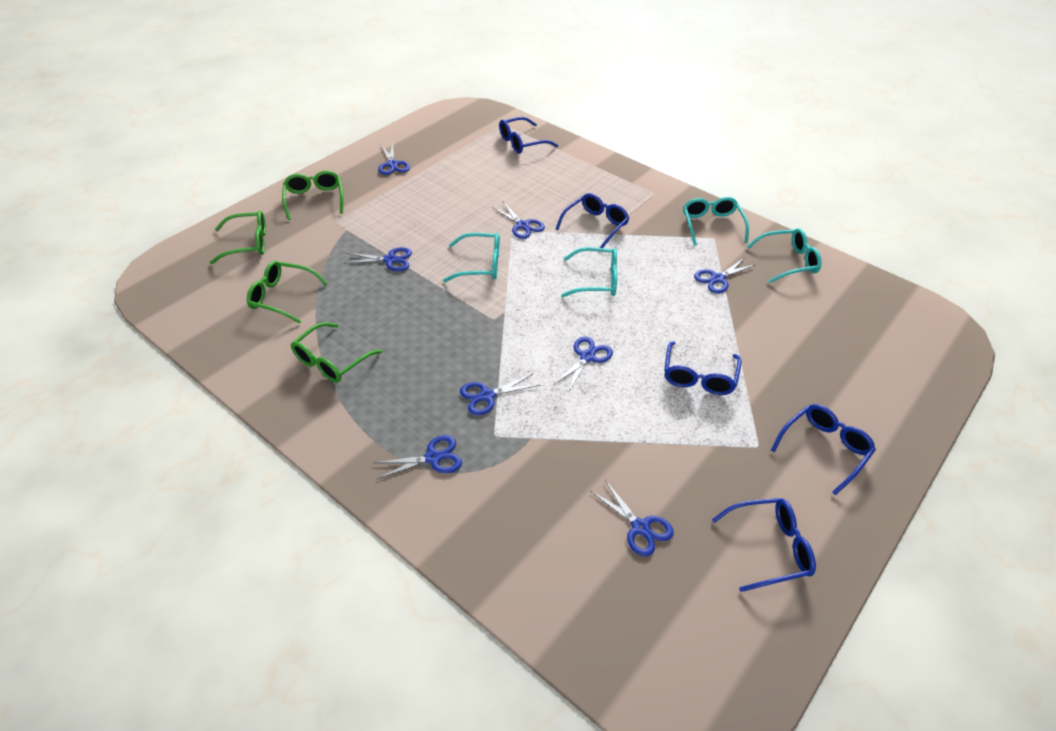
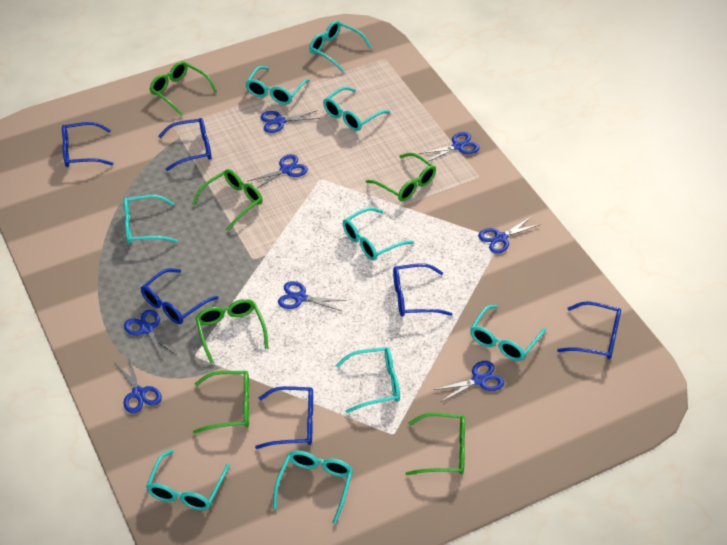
blue glasses: [499,117,558,154] [555,193,629,248] [664,341,741,395] [712,498,816,592] [771,404,876,495] = 5 -> [62,122,113,167] [141,268,219,324] [158,118,211,171] [255,386,313,449] [393,263,452,317] [557,301,621,359] = 6
green glasses: [210,211,266,264] [247,261,328,323] [282,171,343,220] [291,322,382,383] = 4 -> [150,61,217,116] [192,169,263,231] [193,371,249,434] [196,299,269,364] [366,153,436,202] [406,413,465,475] = 6
turquoise glasses: [443,233,499,282] [561,247,617,297] [683,197,749,246] [747,228,822,283] = 4 -> [124,195,178,244] [146,450,230,510] [245,66,310,105] [273,451,353,524] [309,21,372,72] [323,87,390,131] [336,347,400,413] [343,207,414,260] [470,305,546,361] = 9

